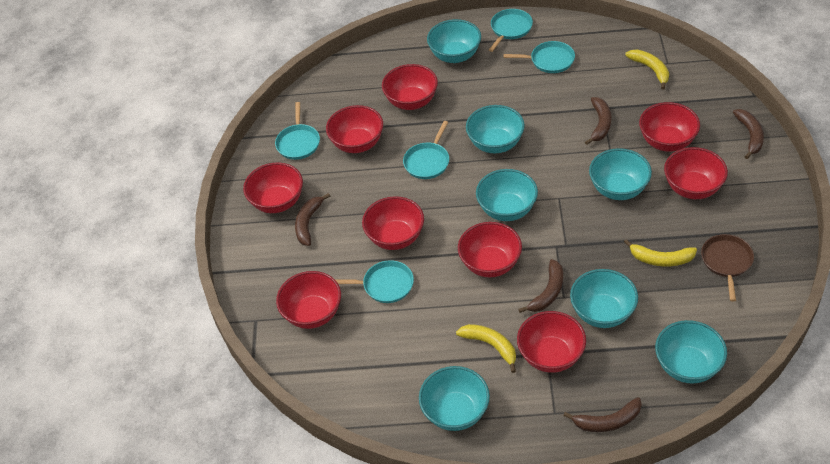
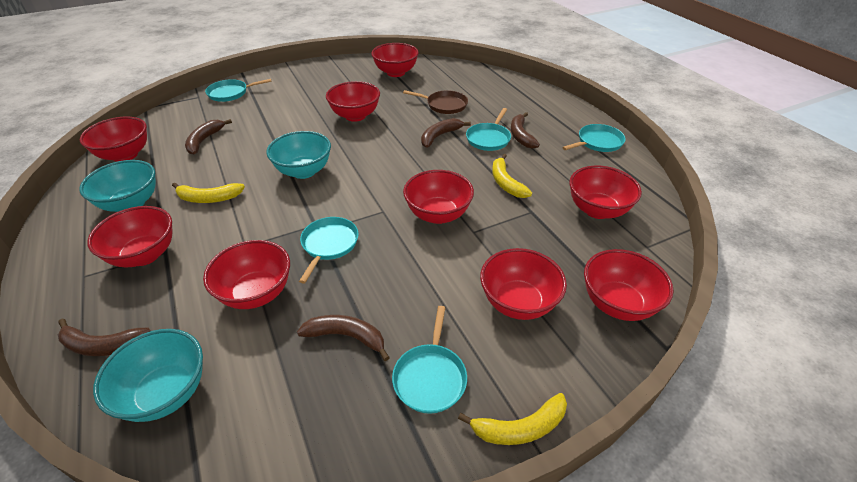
turquoise bowl: [419,366,490,431] [427,19,481,63] [466,105,525,153] [476,169,538,221] [570,269,638,328] [589,148,652,200] [655,320,727,384] = 7 -> [79,160,156,212] [93,329,203,422] [266,131,331,179] = 3

